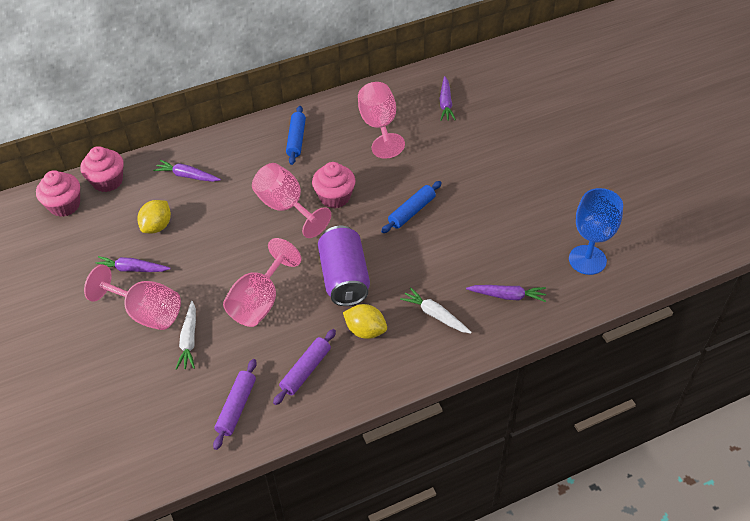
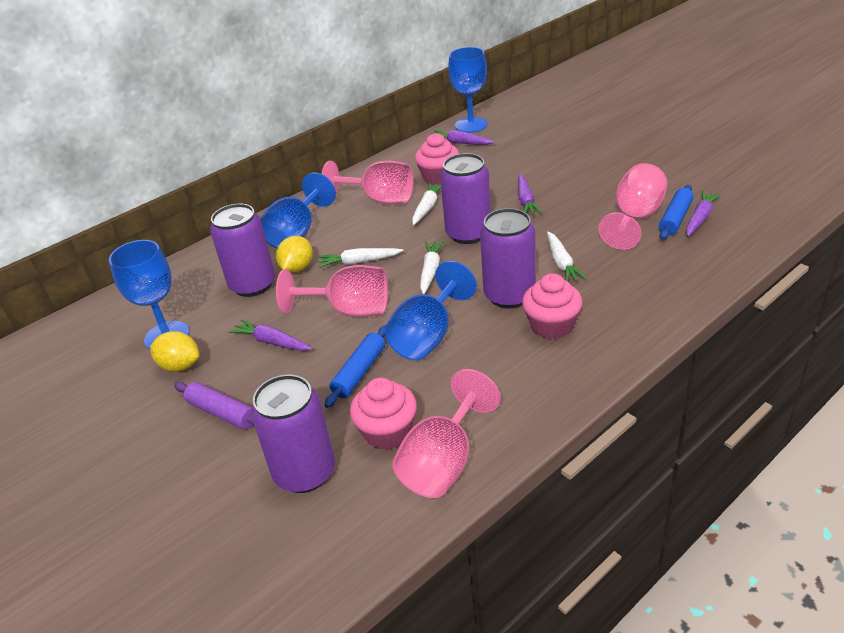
blue goblet: [569,188,623,275] = 1 -> [109,240,189,349] [260,172,336,248] [385,261,477,360] [448,47,487,133] = 4
purple can: [318,226,370,306] = 1 -> [210,204,275,297] [251,375,335,493] [440,153,491,244] [480,208,536,308] = 4
purple rolling pin: [213,359,257,450] [273,329,336,405] = 2 -> [174,382,254,429] = 1
white carrot: [176,301,196,370] [400,287,472,333] = 2 -> [318,248,403,268] [412,183,441,225] [420,241,444,294] [547,232,587,282] = 4

